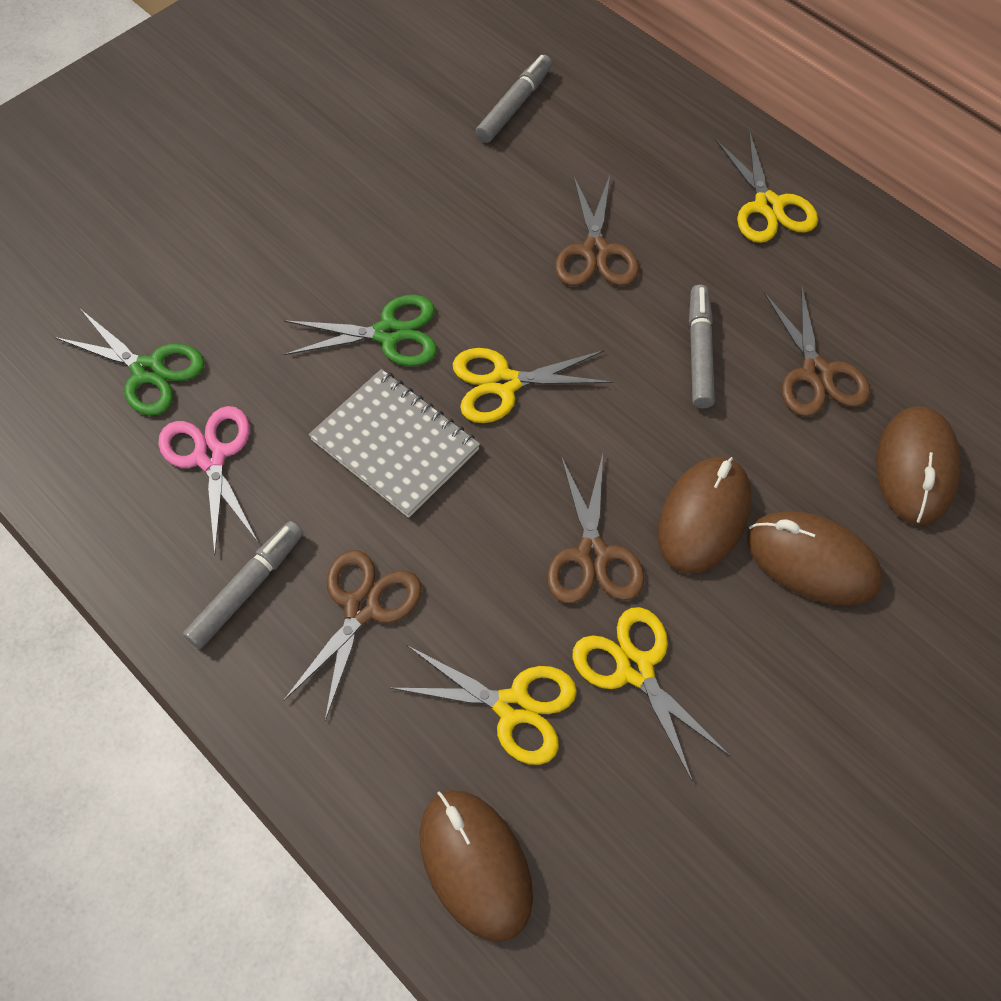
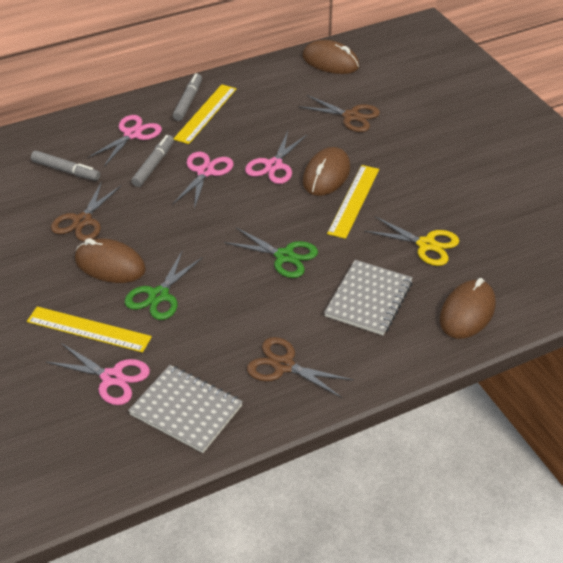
brown scissors: [283,550,422,721] [547,454,645,603] [555,175,639,286] [764,285,870,417] = 4 -> [51,181,122,242] [247,337,354,399] [298,95,380,132] = 3
grey notebook: [309,369,480,518] = 1 -> [128,365,243,453] [324,260,413,335] = 2
pink scissors: [158,406,258,554] = 1 -> [46,343,150,405] [87,115,162,166] [173,152,234,209] [245,131,307,184] = 4
yellow ruler: none = 0 -> [27,306,152,353] [174,84,236,144] [327,165,379,239] = 3
yellow scissors: [391,646,577,765] [453,348,613,423] [572,607,730,782] [716,130,818,243] = 4 -> [365,216,459,266] = 1

